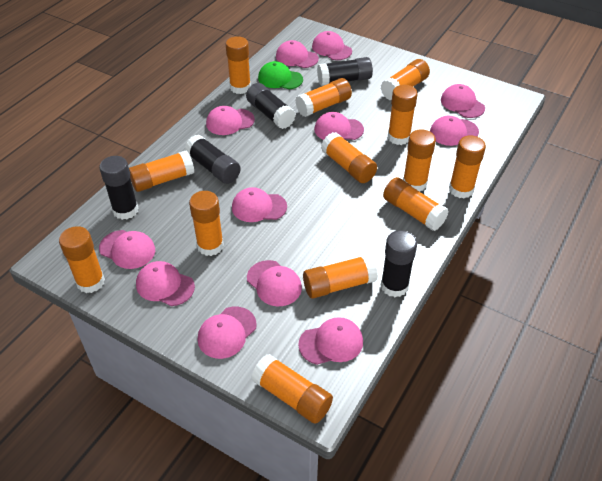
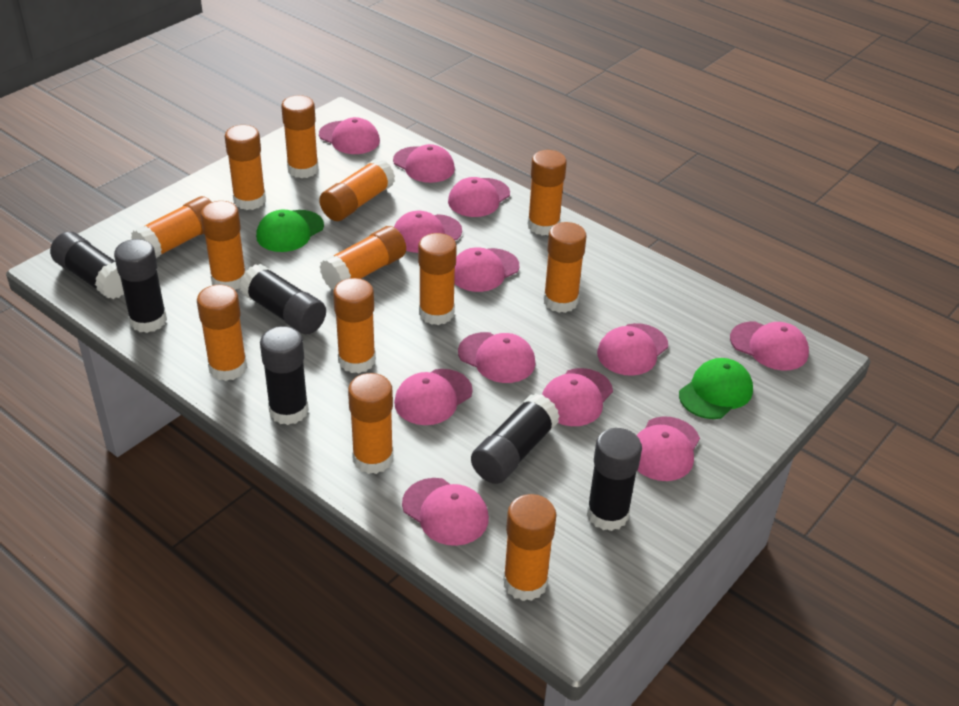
black glue stick: [99,156,138,220] [185,135,241,184] [246,83,295,129] [317,57,373,86] [381,230,417,297] = 5 -> [50,232,124,299] [114,239,167,333] [240,264,326,334] [260,326,309,425] [471,394,560,484] [587,428,642,531] = 6
green cap: [258,61,303,89] = 1 -> [256,210,324,252] [679,358,753,419] = 2

